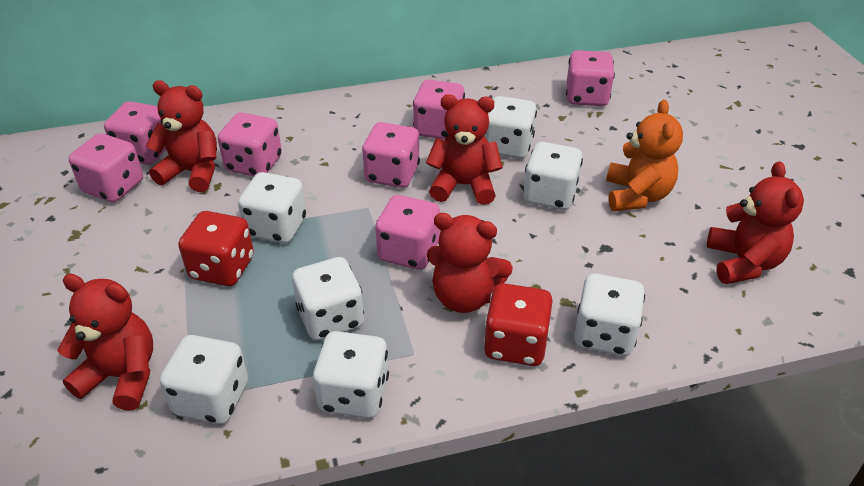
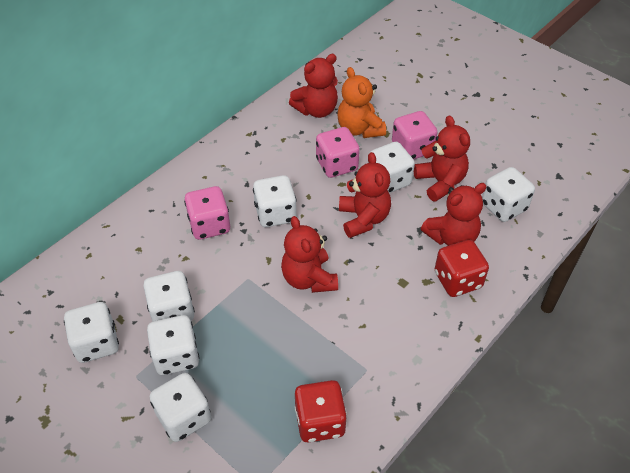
pink dice: [69,133,143,202] [104,101,166,165] [218,112,282,176] [362,122,420,188] [375,195,440,270] [413,80,465,140] [566,50,615,106] = 7 -> [184,186,230,240] [316,127,360,178] [392,111,438,159] = 3

